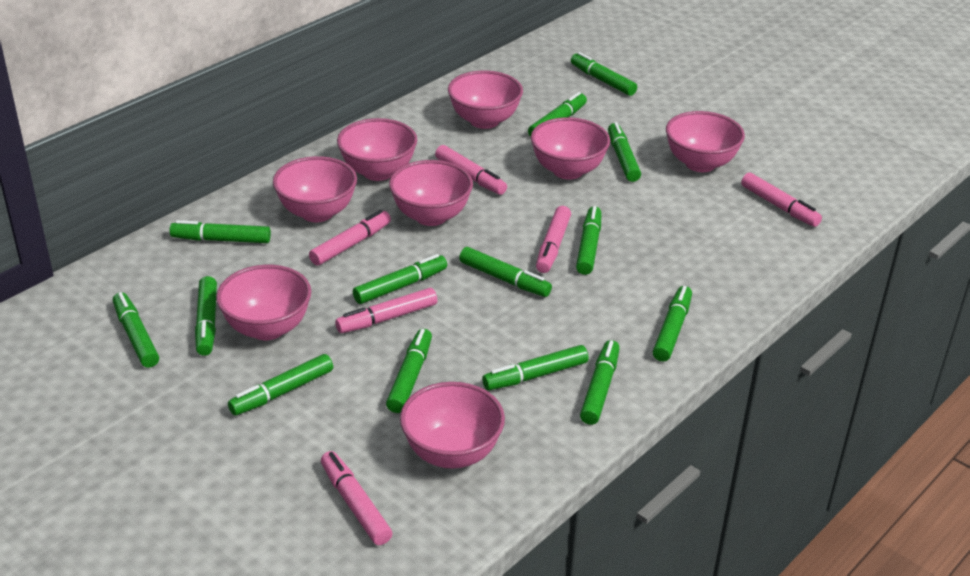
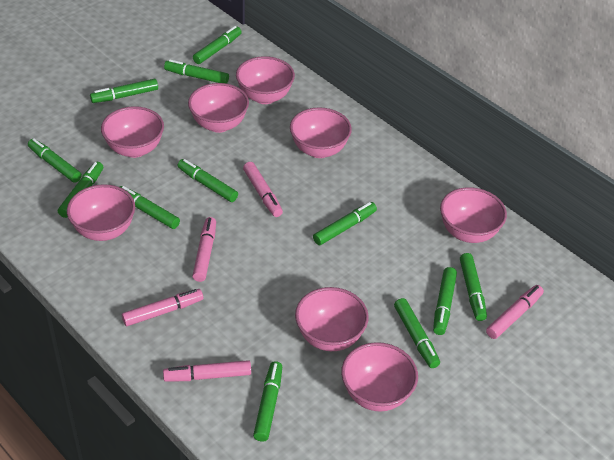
green marker: [113,292,159,368] [170,220,271,243] [195,276,217,356] [228,354,333,416] [353,254,447,304] [386,329,432,413] [459,247,552,297] [482,345,589,390] [528,92,587,137] [571,52,637,96] [576,206,601,275] [580,340,620,425] [608,122,641,182] [653,286,692,362] = 14 -> [28,139,82,183] [58,162,103,218] [90,79,158,103] [120,186,180,229] [164,60,229,84] [177,159,238,202] [193,26,242,64] [253,361,282,442] [313,202,377,245] [394,298,440,368] [433,267,457,335] [460,253,487,321] = 12
pink marker: [309,210,391,266] [321,451,392,545] [335,288,437,333] [435,145,507,195] [536,206,571,273] [741,172,822,227] = 6 -> [122,289,203,326] [163,360,251,382] [192,217,216,282] [243,162,283,217] [486,285,544,339] = 5

